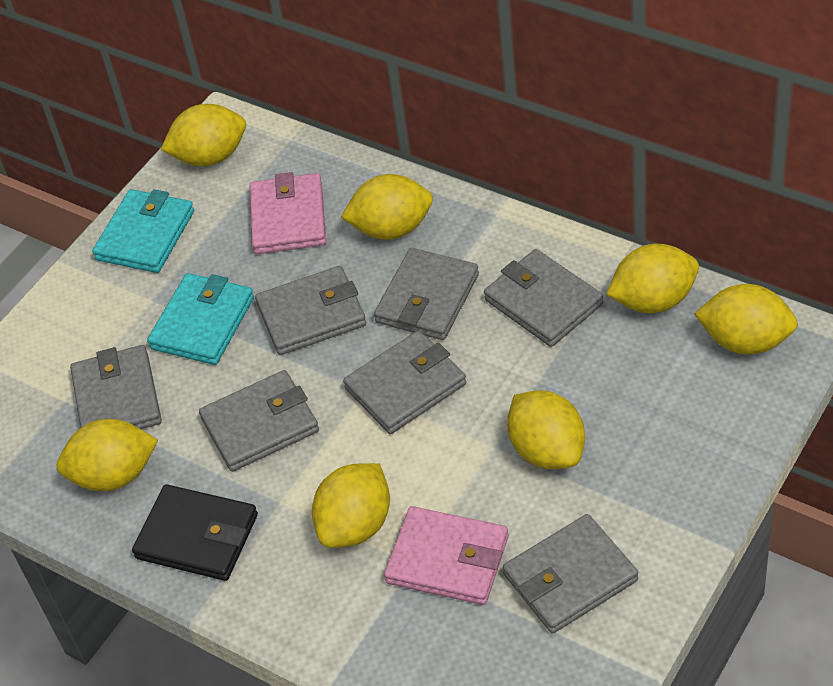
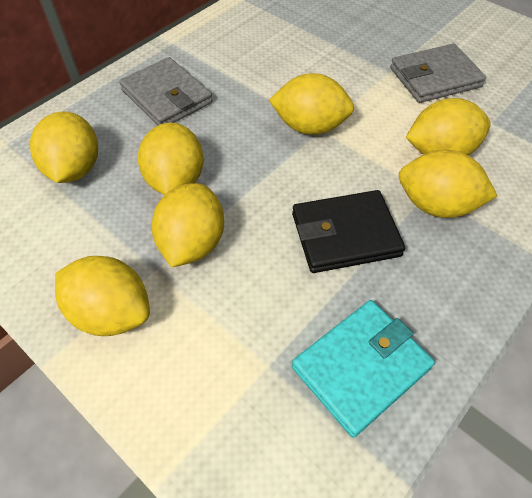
grey wallet: [70,345,162,429] [199,370,319,472] [255,266,366,355] [343,330,466,434] [374,248,479,340] [484,249,603,347] [503,514,638,633] = 7 -> [119,57,213,125] [390,44,486,103] = 2
pink wallet: [250,172,326,254] [384,506,509,605] = 2 -> none = 0
turquoise wallet: [92,189,194,273] [147,273,254,365] = 2 -> [292,300,435,437] = 1

